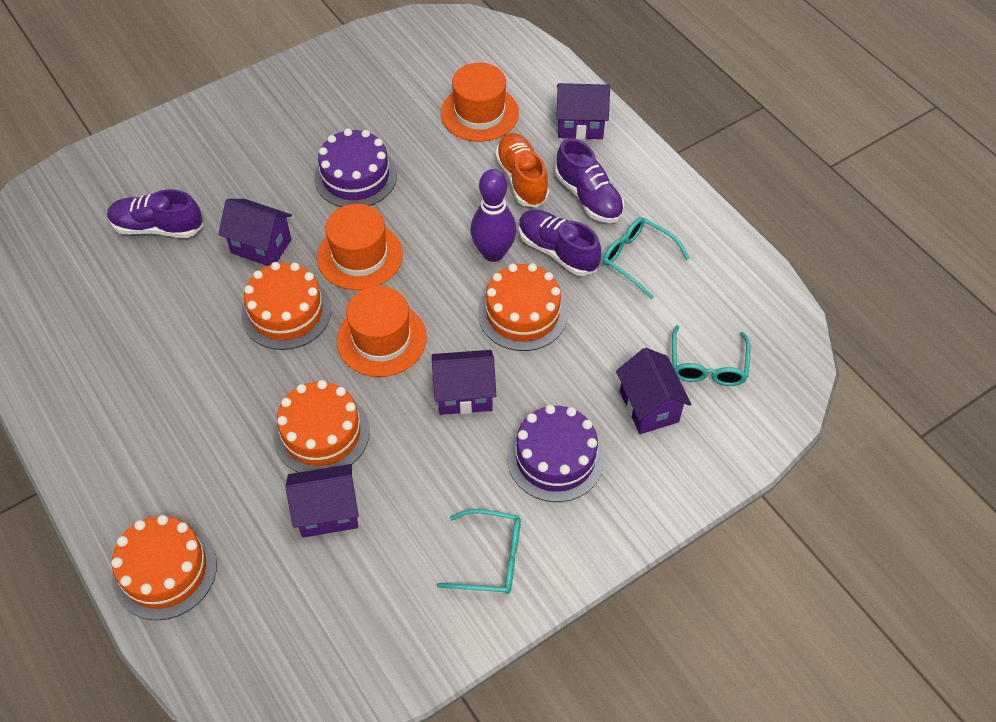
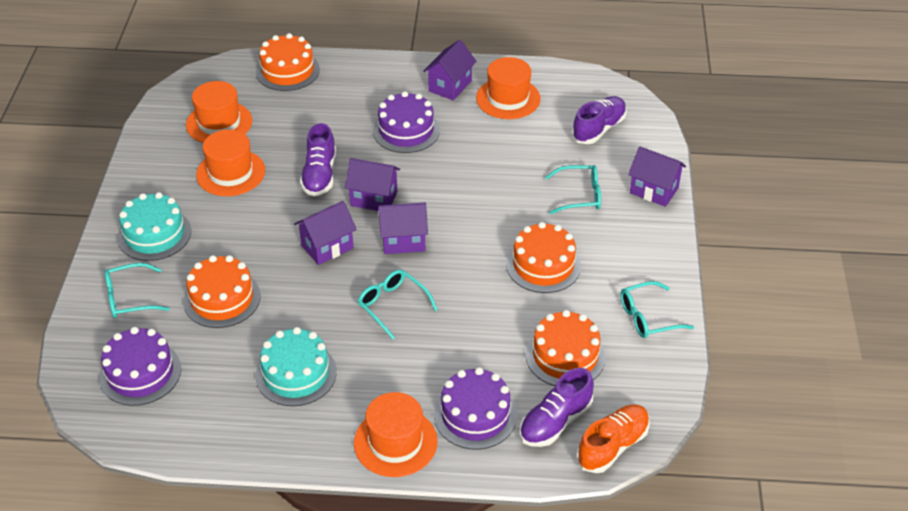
orange hat: [317,204,403,290] [337,286,427,377] [441,63,519,142] = 3 -> [186,81,252,143] [196,129,265,196] [354,392,438,477] [476,57,541,119] = 4
purple bowling pin: [470,169,516,262] = 1 -> none = 0
purple cake: [314,128,397,207] [507,405,604,502] = 2 -> [99,327,181,406] [373,91,440,153] [434,367,517,450] = 3
turquoise cake: none = 0 -> [117,192,191,261] [256,327,337,406] = 2
turquoise glasses: [437,509,521,594] [603,217,690,299] [672,325,750,386] = 3 -> [104,263,170,318] [357,269,438,339] [545,165,601,214] [620,281,694,338] = 4

